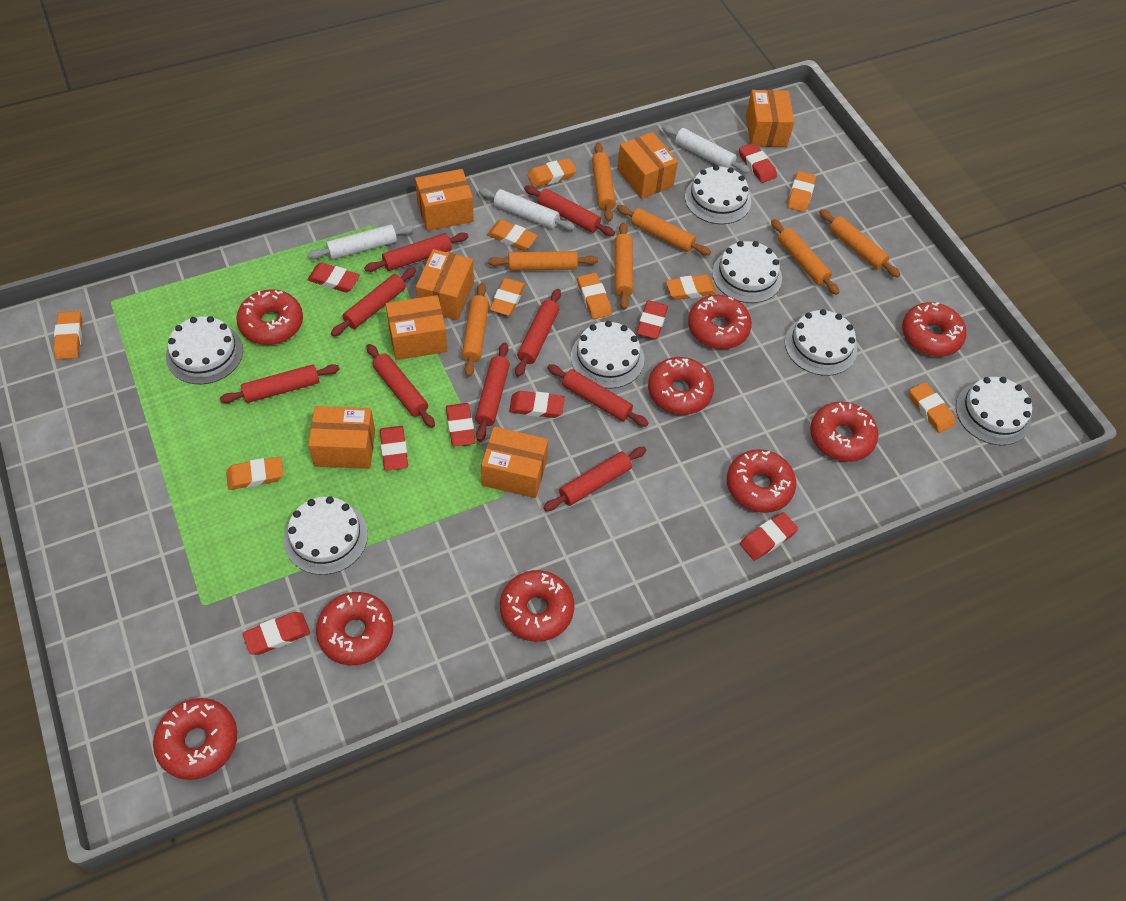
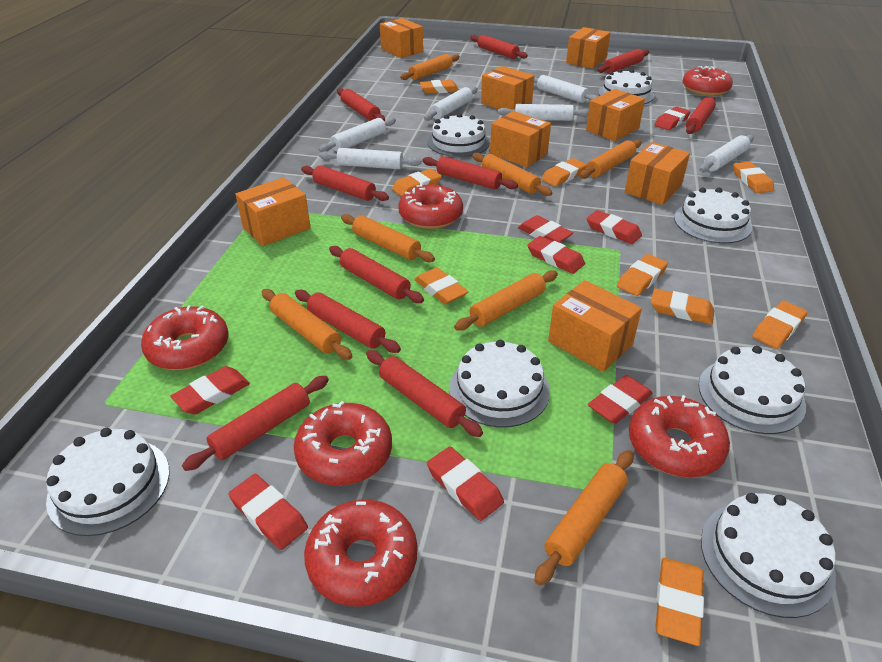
orange box: [308,406,375,469] [386,295,447,360] [415,169,474,231] [416,249,474,320] [481,427,548,498] [617,132,678,199] [746,90,794,147] = 7 -> [235,177,311,246] [380,18,423,58] [481,66,534,110] [490,111,551,167] [548,280,642,372] [566,27,611,69] [586,89,645,141] [625,142,690,205] = 8
red donut: [153,698,237,780] [236,289,303,345] [316,592,393,665] [500,570,574,642] [648,357,714,415] [688,295,752,349] [727,449,796,513] [810,401,879,462] [902,302,967,356] = 9 -> [141,305,228,370] [294,401,392,486] [304,499,417,606] [398,183,463,229] [629,395,730,477] [682,66,733,96] = 6
red rolling pin: [220,364,340,403] [331,267,416,337] [364,232,469,272] [366,344,435,428] [475,342,510,442] [515,289,561,377] [524,185,615,236] [544,447,646,511] [547,364,649,427] = 9 -> [182,376,329,471] [295,290,401,353] [301,165,389,201] [329,246,424,303] [337,88,385,121] [366,350,483,437] [423,156,518,189] [470,35,528,59] [597,49,649,73] [686,96,716,134] = 10
white rolling pin: [307,224,415,259] [478,188,575,230] [662,125,750,174] = 3 -> [318,117,396,152] [319,148,421,169] [424,87,478,121] [498,104,589,121] [534,75,598,103] [699,135,754,172] = 6

